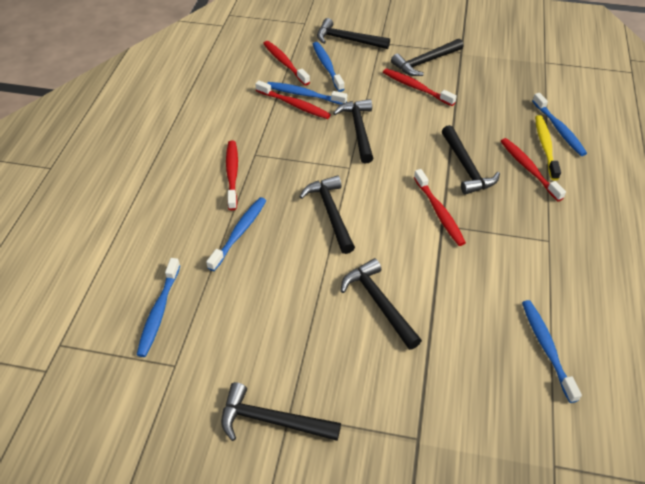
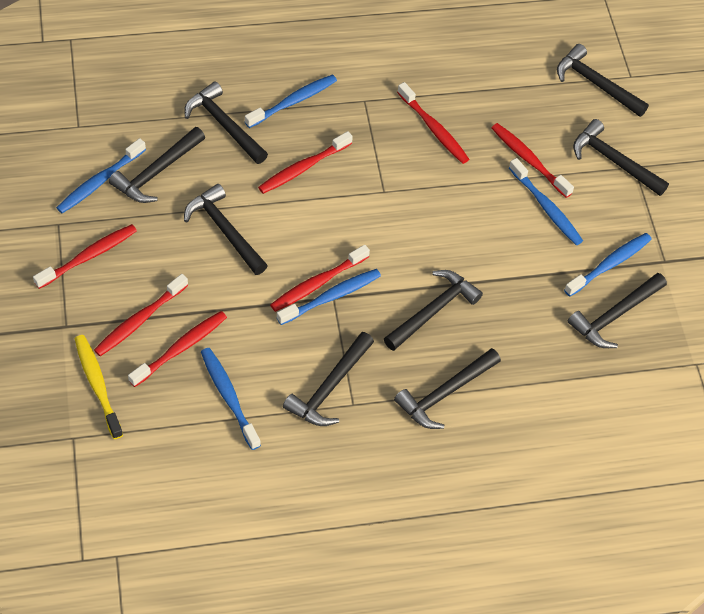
black hammer: [221,382,341,441] [300,175,355,254] [317,18,390,49] [333,99,373,163] [341,258,422,350] [391,39,464,76] [442,125,500,195] = 7 -> [109,127,205,203] [184,82,268,164] [184,184,268,275] [283,332,374,426] [384,270,483,351] [394,348,501,429] [557,44,649,117] [568,273,667,348] [573,119,669,196] = 9
red toothbrush: [226,141,238,210] [255,80,331,119] [263,41,310,85] [383,68,457,106] [414,169,466,246] [500,138,566,201] = 6 -> [33,224,137,289] [94,274,188,356] [128,311,227,387] [258,131,353,194] [270,245,370,312] [397,82,469,164] [492,123,574,198] = 7

